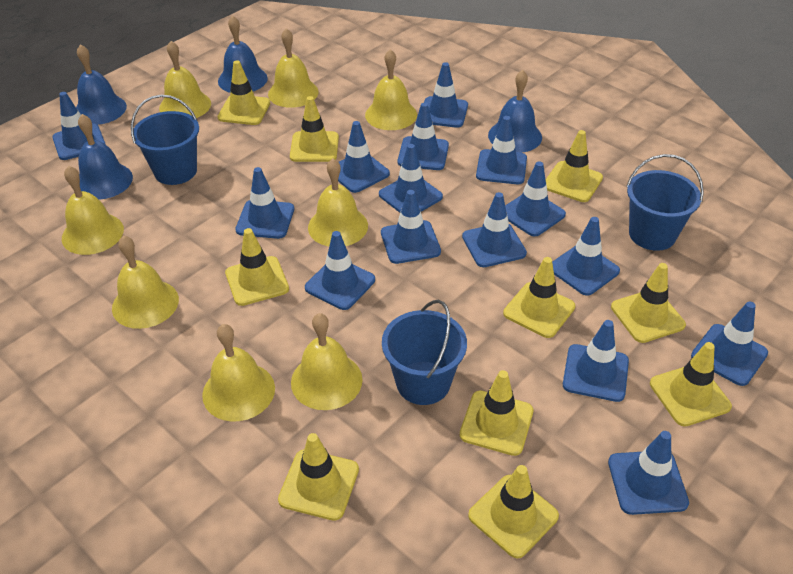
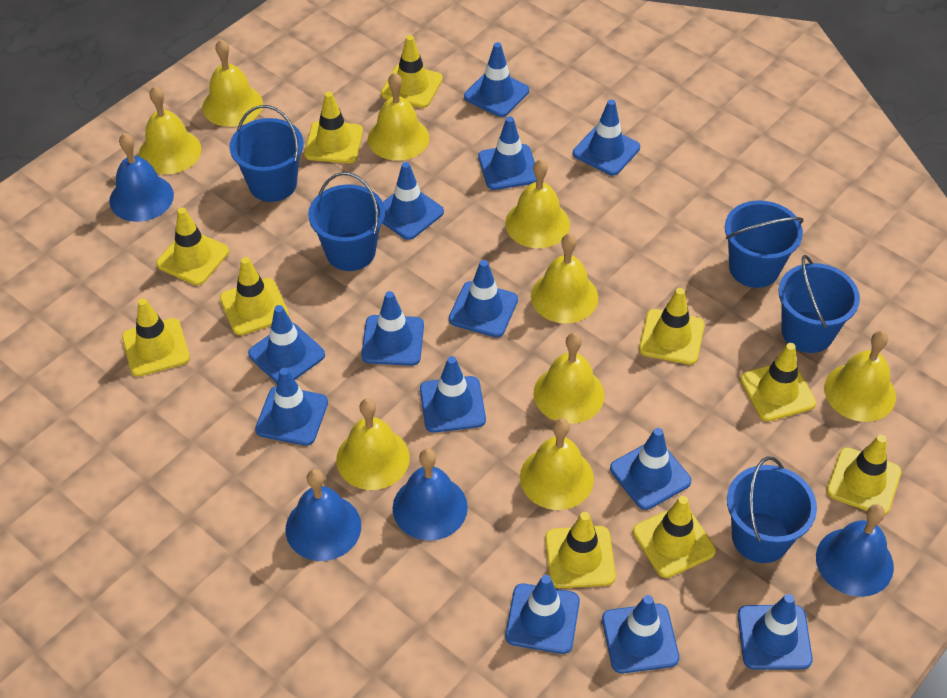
blue bucket: [131,95,199,185] [382,300,467,405] [627,154,704,251] = 3 -> [230,105,304,202] [308,172,385,271] [725,200,804,288] [727,456,817,563] [779,255,860,353] = 5
blue traffic cone: [52,92,105,160] [235,167,294,239] [305,231,375,310] [338,121,390,193] [379,144,443,213] [381,190,441,264] [398,103,449,170] [424,62,468,128] [462,192,527,267] [476,116,527,184] [505,161,566,237] [552,217,620,296] [563,320,629,402] [608,431,689,515] [691,301,768,386] = 15 -> [248,305,325,383] [255,368,328,446] [361,291,424,366] [383,162,444,240] [420,356,486,433] [449,260,518,337] [464,42,529,117] [478,116,536,190] [505,575,580,654] [573,99,640,176] [602,595,679,674] [610,428,691,510] [738,594,813,669] = 13
yellow bell: [62,166,124,255] [112,235,179,329] [159,41,211,118] [202,324,275,421] [268,28,319,108] [291,313,363,410] [308,159,368,246] [365,49,417,130] = 8 -> [139,86,201,174] [202,39,263,127] [336,398,410,490] [368,73,429,161] [505,159,570,248] [520,418,594,510] [531,233,598,323] [533,333,604,424] [824,331,896,422] = 9

